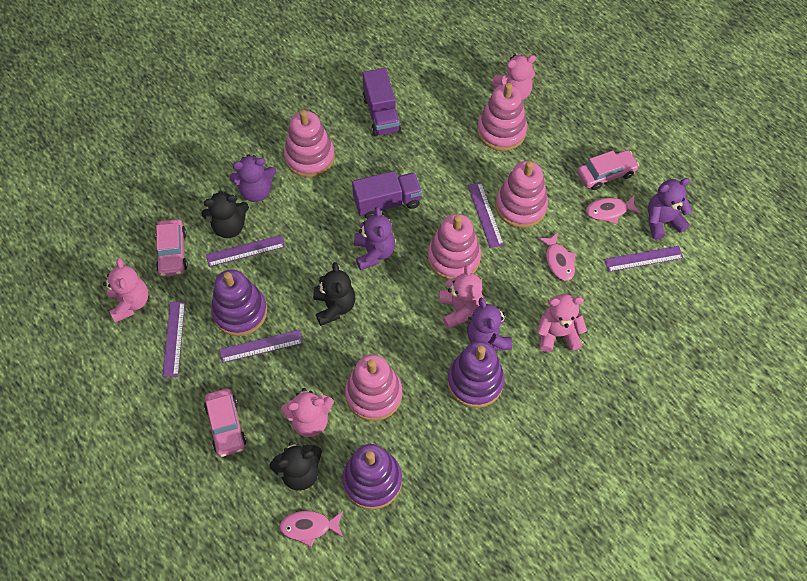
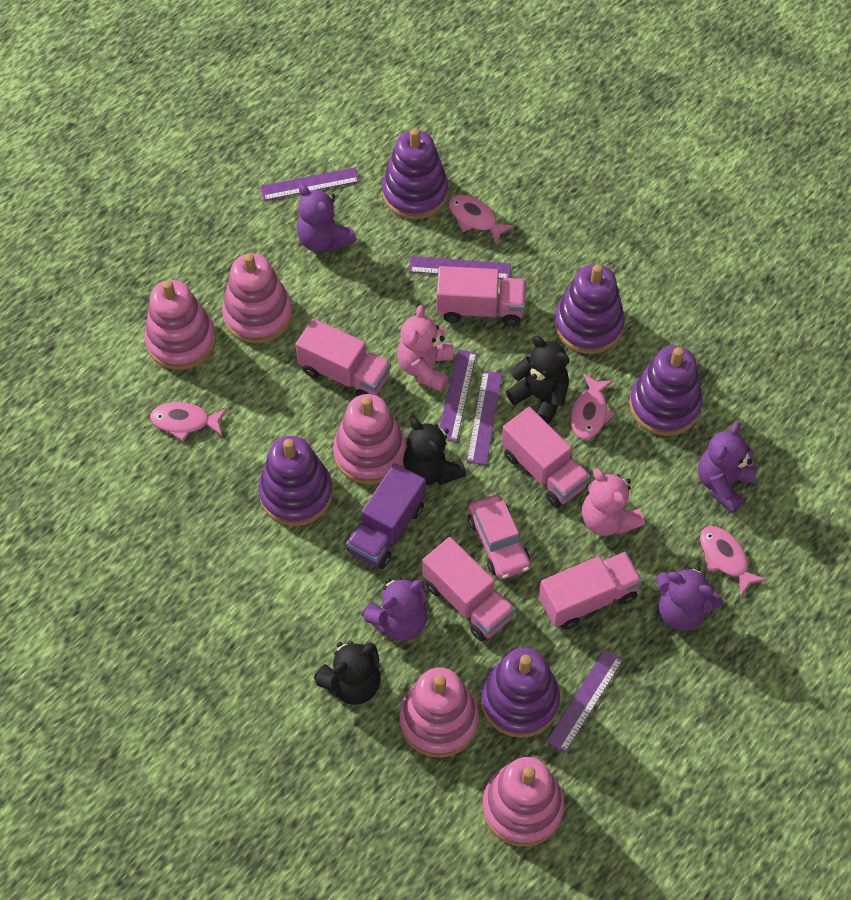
pink car: [156,219,188,277] [204,388,246,457] [577,150,639,190] = 3 -> [468,494,531,579] = 1
pink fish: [279,511,343,547] [537,233,576,281] [586,196,641,224] = 3 -> [150,402,227,441] [449,195,514,244] [571,373,615,439] [700,526,766,597] = 4
pink teddy bear: [103,258,148,323] [281,388,334,437] [439,265,483,329] [492,55,536,100] [537,294,587,352] = 5 -> [397,305,453,392] [582,469,645,536] = 2
pink truck: none = 0 -> [295,319,391,396] [422,537,515,641] [436,266,526,326] [501,407,590,507] [539,552,642,629] = 5
purple stacking toy: [211,269,267,336] [342,444,402,510] [447,341,505,408] = 3 -> [258,436,333,526] [382,128,449,220] [481,647,560,738] [554,264,625,354] [629,346,703,436] = 5
purple truck: [352,171,422,219] [362,68,401,136] = 2 -> [346,463,426,569] = 1

